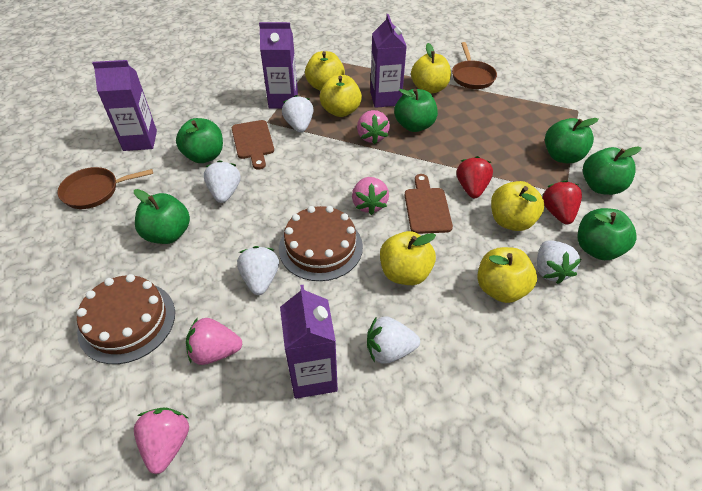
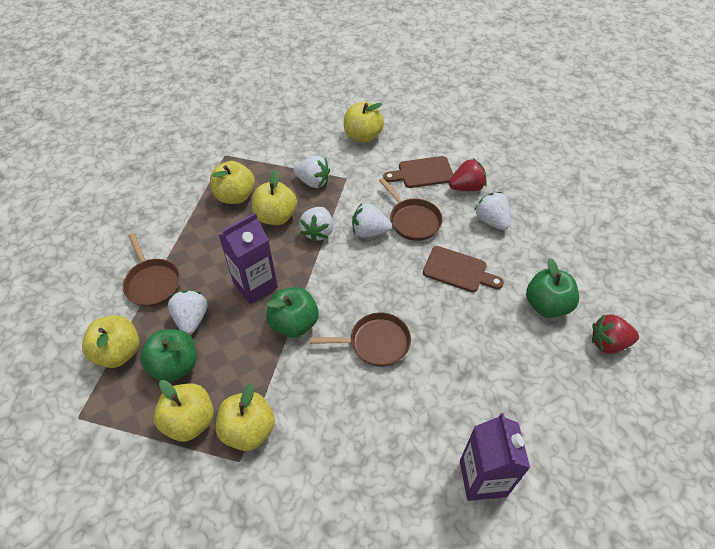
brown cake: [77,274,175,364] [279,206,363,281] = 2 -> none = 0
brown pan: [57,167,153,209] [452,42,497,89] = 2 -> [123,233,180,307] [310,312,411,367] [379,178,443,241] = 3
green apple: [134,189,190,244] [176,118,223,163] [394,89,438,132] [545,118,599,164] [578,208,637,260] [583,147,641,195] = 6 -> [140,329,196,382] [266,287,319,338] [526,258,579,318] = 3
pink strawberry: [134,407,189,474] [186,318,243,365] [352,177,389,215] [357,110,390,144] = 4 -> none = 0
purple carton: [92,60,157,151] [259,22,298,109] [280,285,338,399] [370,14,407,108] = 4 -> [219,213,278,304] [460,413,530,501] = 2

